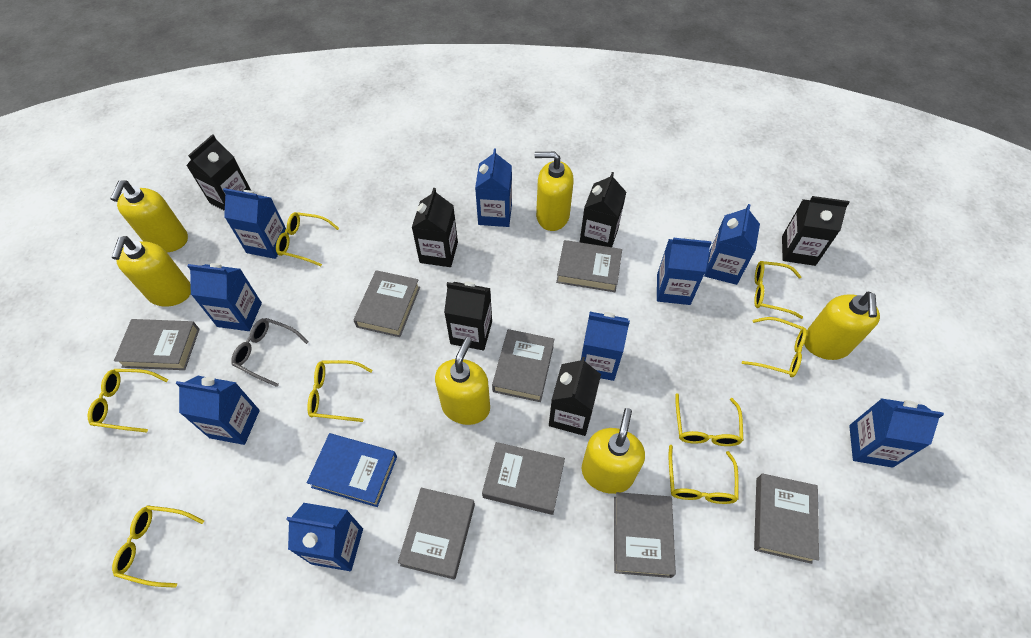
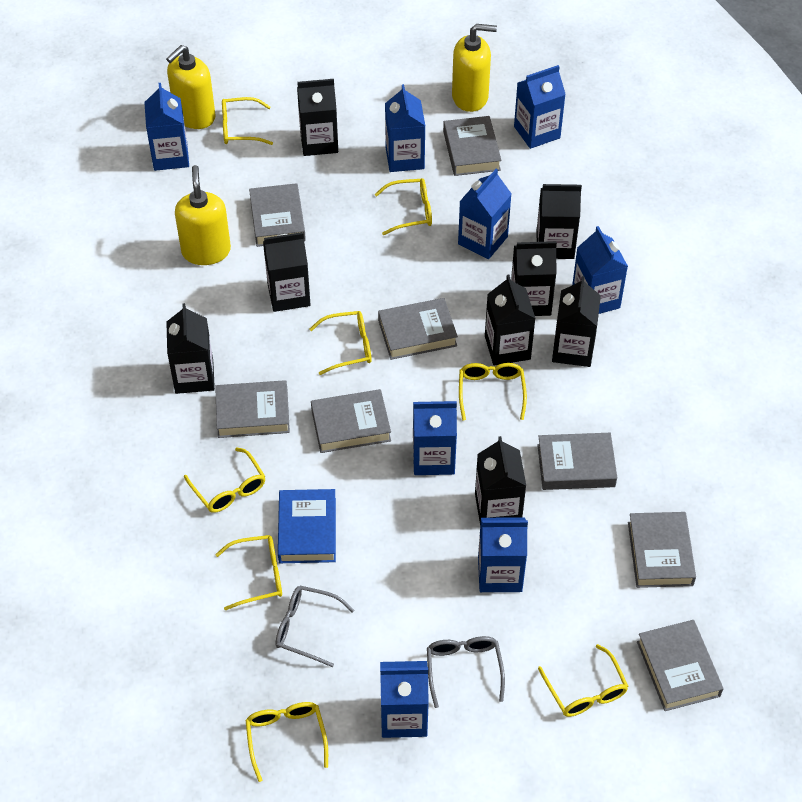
black carton: [186,134,251,211] [412,188,458,267] [444,282,492,350] [549,357,601,436] [580,172,626,247] [782,196,850,266] = 6 -> [166,303,215,394] [263,232,311,312] [297,79,338,156] [475,436,526,524] [485,274,536,366] [511,241,557,316] [536,184,582,259] [552,276,601,367] = 8
blue carton: [176,376,260,445] [187,263,262,331] [223,188,289,259] [286,503,363,571] [475,149,512,227] [581,312,630,381] [657,237,712,305] [704,204,760,285] [849,398,944,467] = 9 -> [144,83,189,171] [380,661,429,738] [385,84,425,172] [413,401,457,475] [458,169,512,259] [478,517,528,592] [514,65,566,149] [572,226,628,314] = 8
grey glasses: [231,318,308,387] = 1 -> [275,586,354,667] [427,636,505,708] = 2
yellow soap dispenser: [110,180,188,252] [111,236,191,307] [435,337,490,425] [535,152,573,231] [582,408,645,494] [804,292,880,360] = 6 -> [166,45,216,129] [175,165,231,265] [452,24,497,112] = 3

